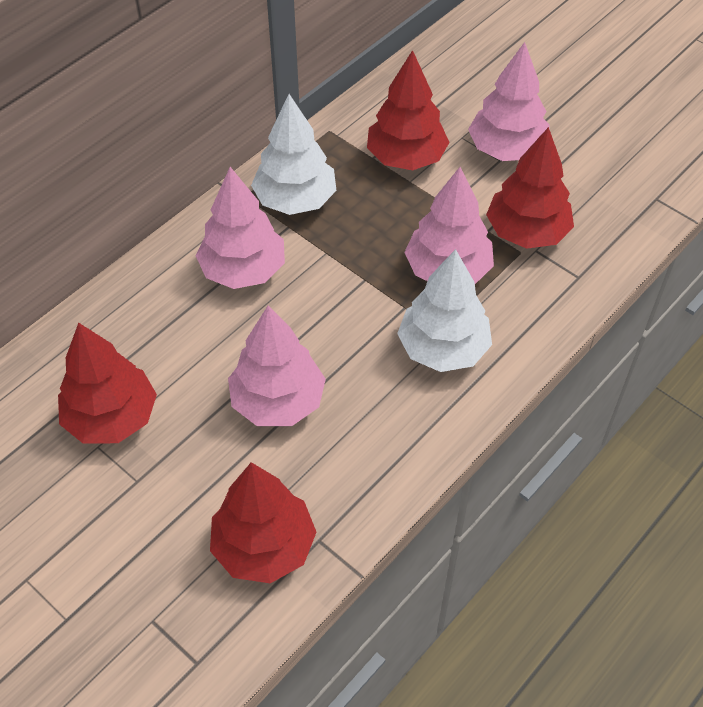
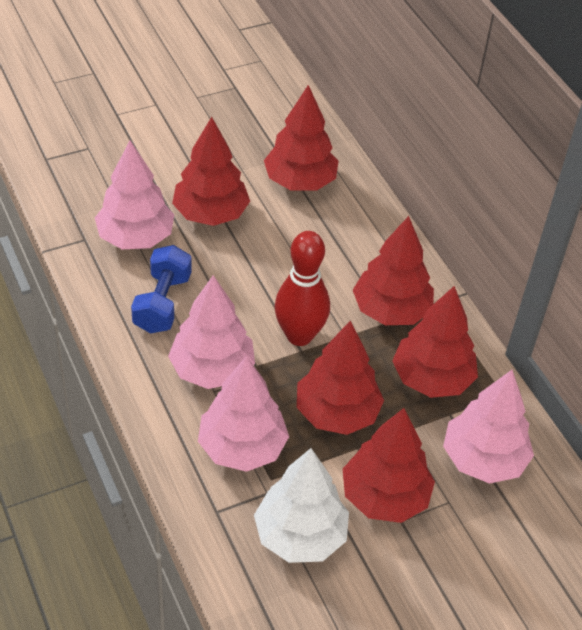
blue dumbbell: none = 0 -> [131,245,192,333] = 1
red bowling pin: none = 0 -> [275,231,330,346] = 1
red tree: [58,323,157,444] [210,462,317,583] [367,50,450,170] [486,127,574,249] = 4 -> [172,117,250,226] [264,85,339,190] [297,321,384,435] [343,408,435,523] [353,216,434,325] [392,286,478,398] = 6
white tree: [251,94,337,215] [397,249,492,372] = 2 -> [254,448,349,563] = 1

